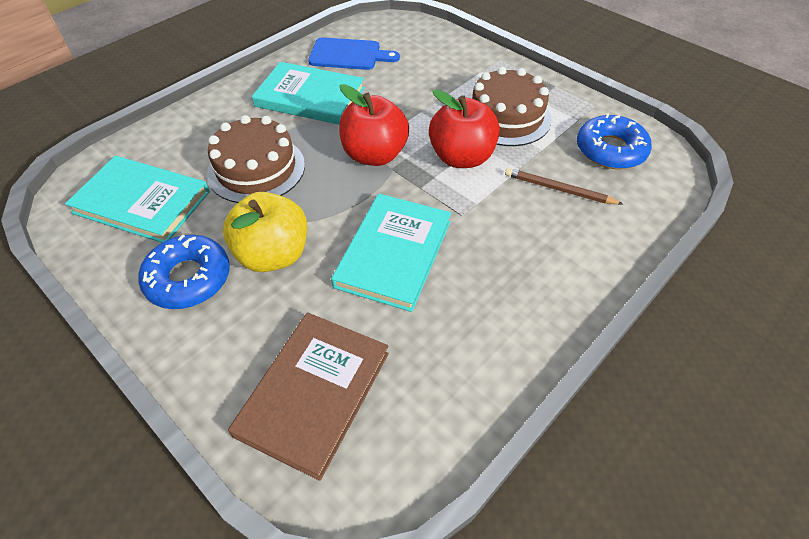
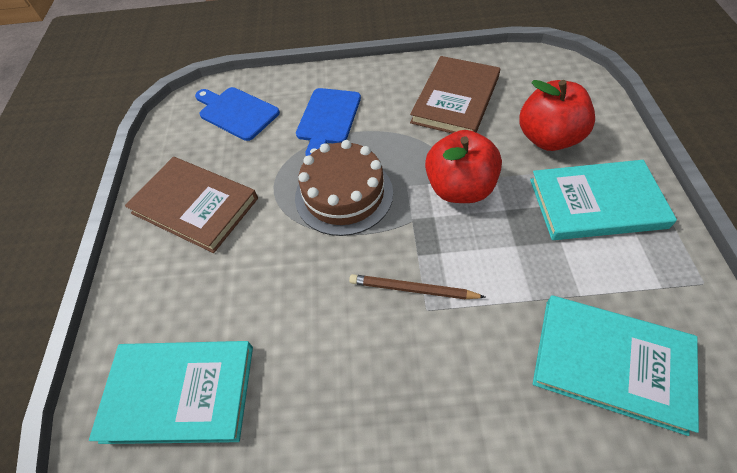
blue cutting board: [308,37,400,70] = 1 -> [195,87,280,141] [296,88,361,156] = 2
blue donut: [138,234,230,309] [577,113,652,169] = 2 -> none = 0
brown book: [228,312,389,481] = 1 -> [125,157,258,253] [410,56,500,133] = 2
brown cake: [207,115,305,203] [472,67,552,146] = 2 -> [295,140,393,236] = 1
yellow apple: [223,192,307,272] = 1 -> none = 0

